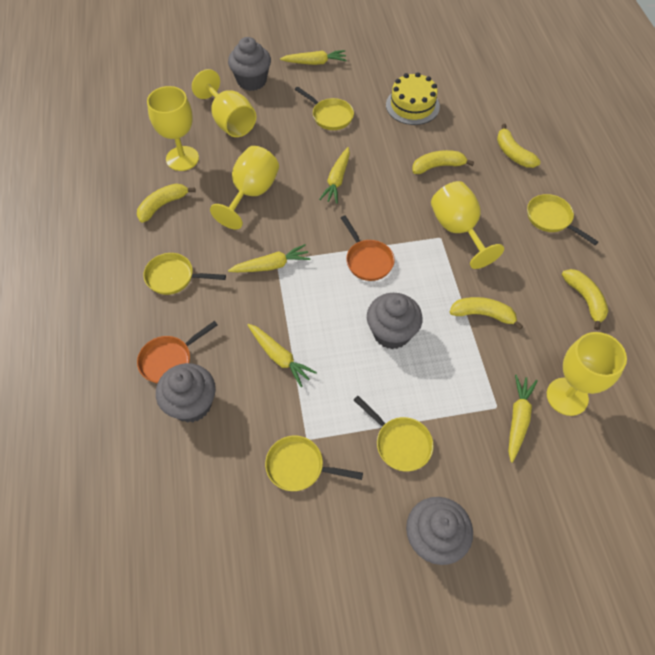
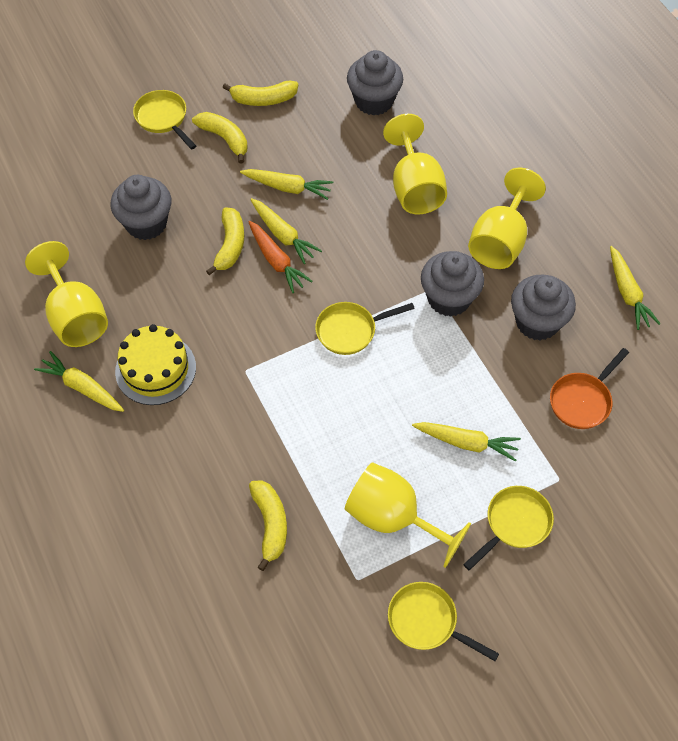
orange carrot: none = 0 -> [248,221,313,293] = 1
orange pan: [137,321,218,384] [341,216,395,281] = 2 -> [550,348,629,429] = 1
yellow banana: [137,184,196,223] [412,150,474,174] [449,297,523,330] [497,124,541,168] [562,269,608,330] = 5 -> [192,112,248,164] [206,207,244,275] [223,80,298,106] [249,480,287,571] = 4
yellow goblet: [147,86,199,171] [192,69,256,137] [210,146,279,230] [431,181,504,269] [547,332,627,416] = 5 -> [25,241,108,347] [345,463,471,568] [383,114,447,214] [468,168,546,269] = 4
yellow pan: [143,253,226,295] [265,435,363,491] [295,87,354,130] [354,396,434,471] [527,194,598,245] = 5 -> [133,90,196,150] [315,302,415,355] [388,582,499,661] [463,486,554,571] = 4

